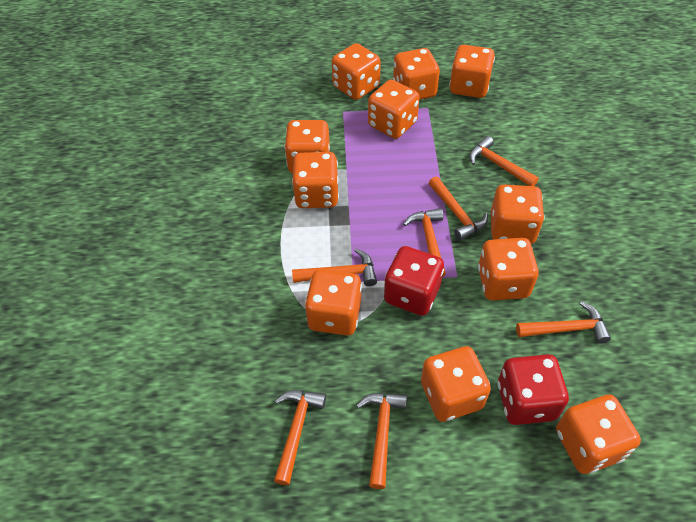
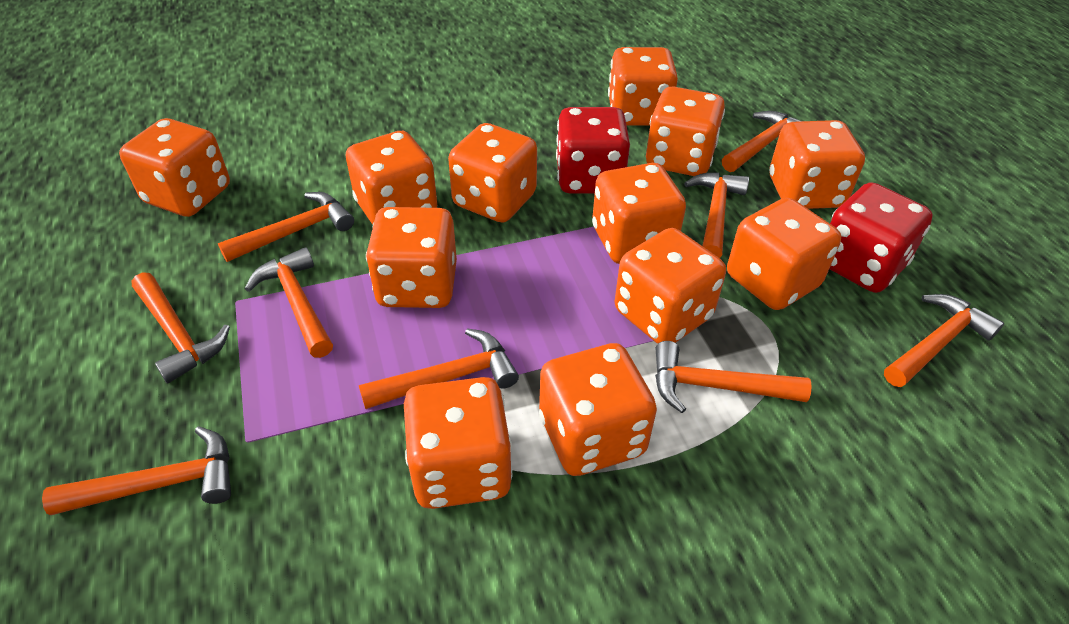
orange dice: [284,120,330,173] [292,152,339,208] [305,269,362,335] [332,43,381,100] [368,80,419,139] [393,48,440,100] [421,346,491,422] [449,45,495,98] [478,238,539,301] [491,184,545,244] [556,394,641,474] = 11 -> [119,118,230,217] [346,131,437,225] [366,207,457,308] [404,377,513,509] [448,123,537,222] [539,343,657,476] [592,163,686,264] [608,47,678,126] [615,228,726,344] [646,86,725,176] [727,198,841,310] [770,120,865,209] = 12
orange hammer: [274,390,326,485] [292,249,377,286] [356,393,407,489] [403,208,446,277] [429,177,488,241] [469,136,539,186] [516,301,611,344] = 7 -> [42,426,231,515] [131,272,230,384] [218,192,354,262] [245,247,333,358] [359,328,519,409] [655,341,812,413] [684,173,749,258] [722,111,800,172] [884,294,1004,387] = 9

